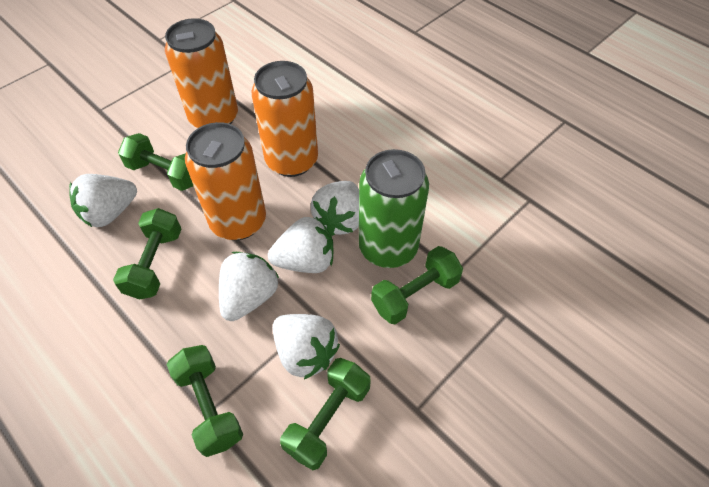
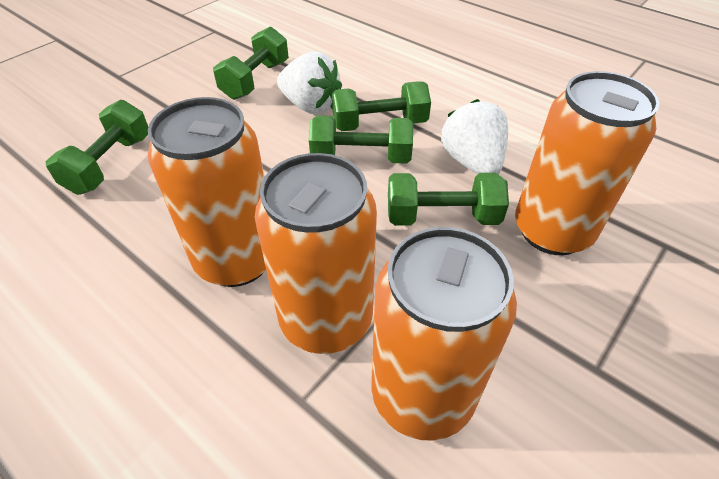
green can: [359,149,429,268] = 1 -> none = 0
orange can: [165,18,238,128] [185,122,266,240] [251,61,318,177] = 3 -> [148,97,266,287] [255,153,377,354] [371,227,517,441] [515,71,660,255] = 4
white strawberry: [69,174,137,227] [219,252,279,321] [268,217,333,273] [273,314,340,380] [310,181,359,236] = 5 -> [277,51,342,114] [441,99,508,174] = 2

